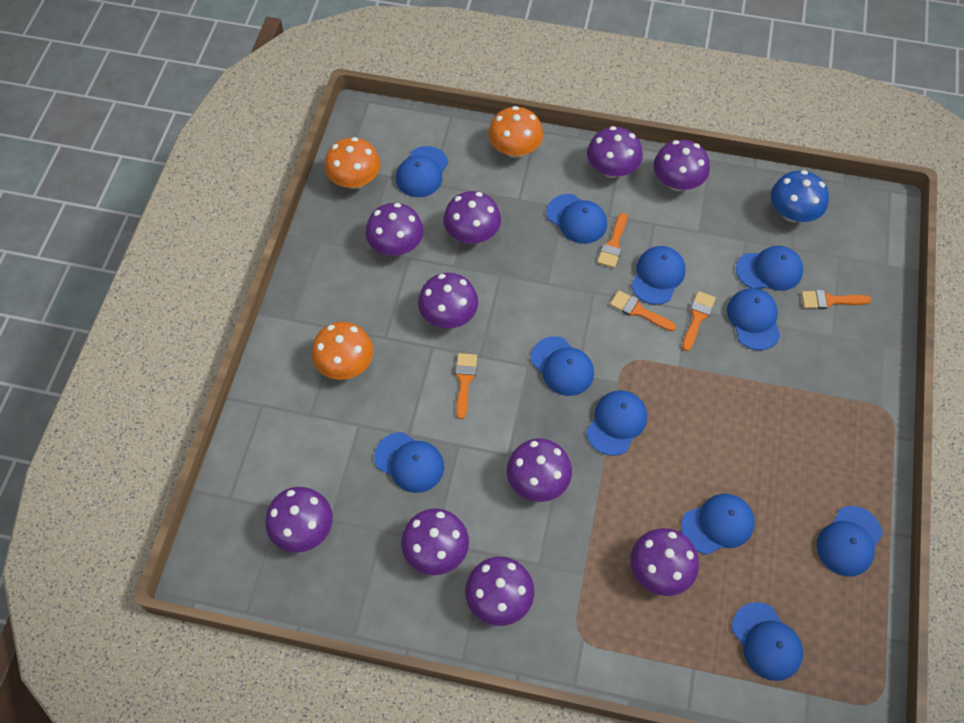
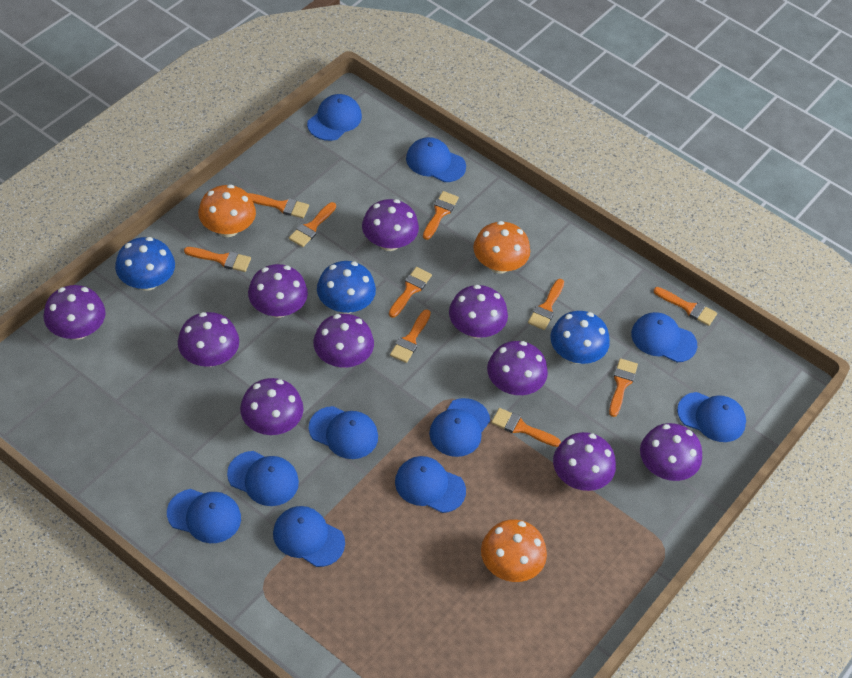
blue cap: [374,432,444,493] [396,146,448,197] [531,336,594,396] [546,194,607,244] [586,390,647,456] [631,246,686,305] [681,494,755,555] [727,288,781,350] [732,602,803,681] [736,246,803,291] [817,506,883,577] = 11 -> [167,489,241,543] [227,451,299,506] [273,506,345,567] [307,94,362,141] [309,406,378,459] [395,456,466,513] [406,137,466,182] [429,398,490,457] [631,312,697,363] [677,392,746,442] = 10
blue mushroom: [771,170,829,222] = 1 -> [115,237,175,291] [317,261,376,314] [550,311,610,364] = 3
orange brush: [455,353,477,419] [597,213,627,268] [610,290,676,331] [682,291,716,351] [801,290,871,309] = 5 -> [184,247,251,272] [248,193,309,218] [289,202,336,247] [389,267,432,318] [390,310,431,363] [423,191,459,240] [491,408,561,447] [528,279,564,330] [609,358,638,417] [653,287,717,326] = 10

